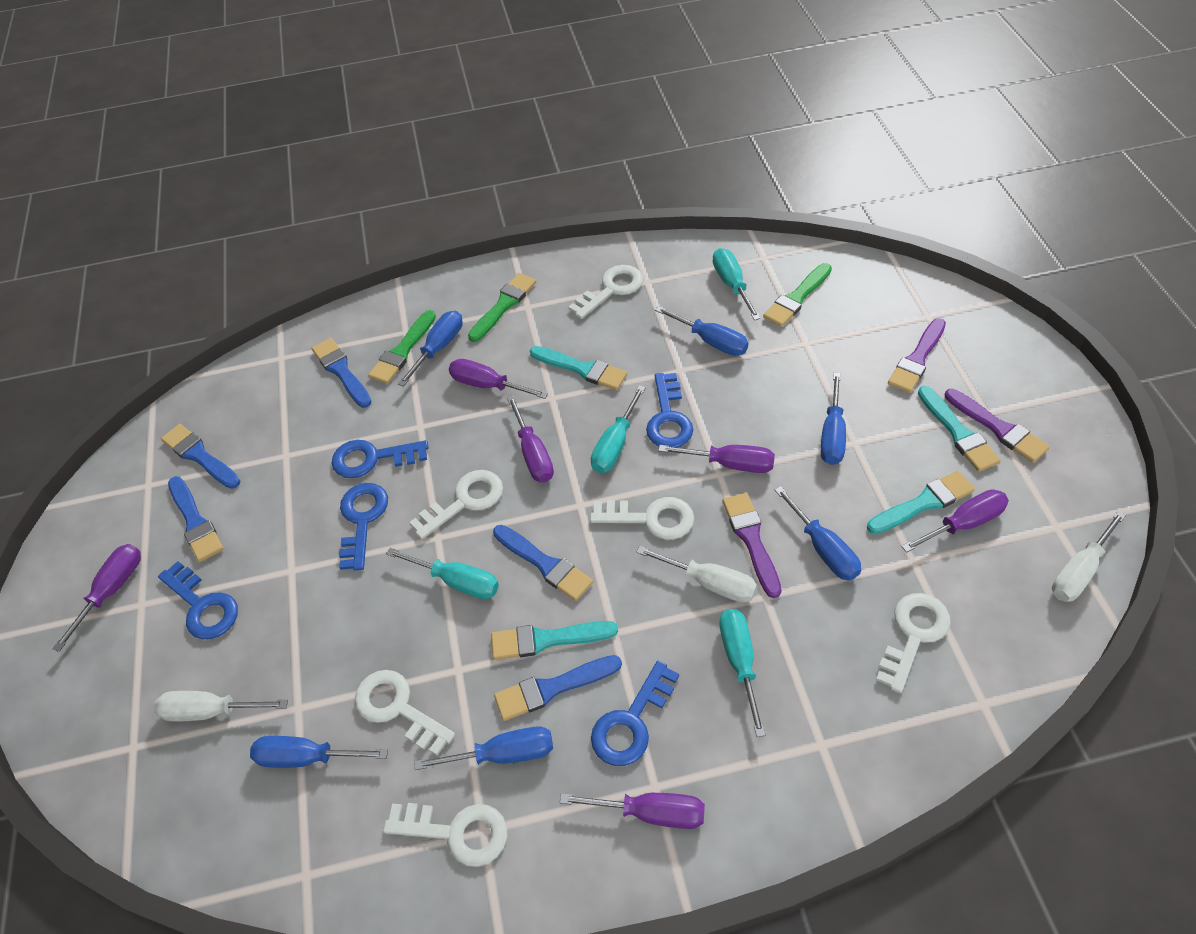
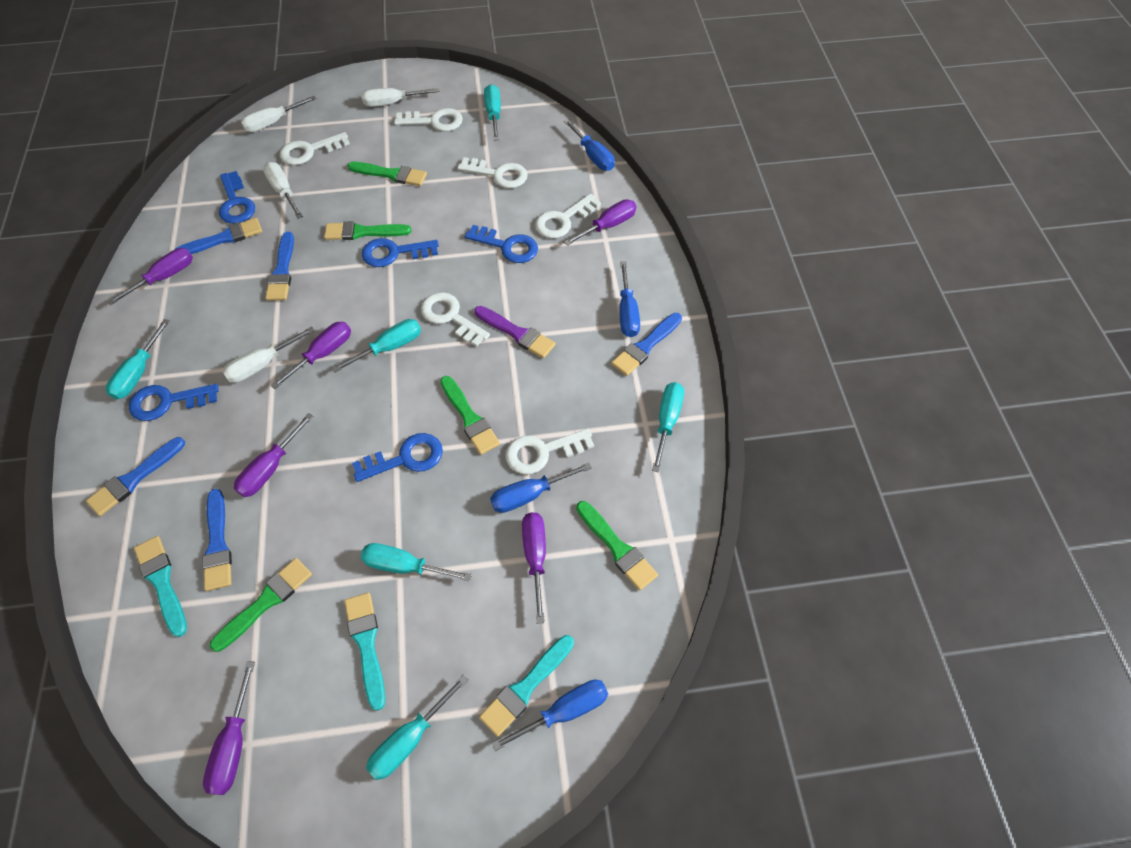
blue screwdriver: [250,736,388,768] [398,311,463,387] [414,726,553,770] [655,306,749,356] [775,486,861,581] [821,373,846,465] = 6 -> [490,462,592,513] [492,680,608,751] [564,119,615,171] [619,261,640,337] = 4
green brush: [368,310,436,384] [468,273,536,342] [763,263,832,327] = 3 -> [210,558,312,652] [324,221,411,240] [348,162,427,186] [440,376,500,455] [576,501,658,591] = 5
purple brush: [722,493,781,598] [888,318,946,393] [945,389,1049,463] = 3 -> [474,306,556,358] = 1
turquoise brush: [491,621,618,660] [530,346,627,390] [867,471,975,534] [918,386,1001,472] = 4 -> [134,536,187,637] [344,593,385,711] [479,635,574,737] = 3
turquoise screwdriver: [386,548,499,599] [591,385,646,473] [713,248,761,320] [720,609,766,737] = 4 -> [106,319,170,399] [332,319,421,373] [361,543,472,581] [366,675,469,780] [484,84,501,141] [652,382,684,472] = 6
white screwdriver: [154,691,288,722] [636,546,757,603] [1052,510,1126,602] = 3 -> [222,326,315,383] [241,96,317,132] [263,162,303,219] [361,88,439,107] = 4

